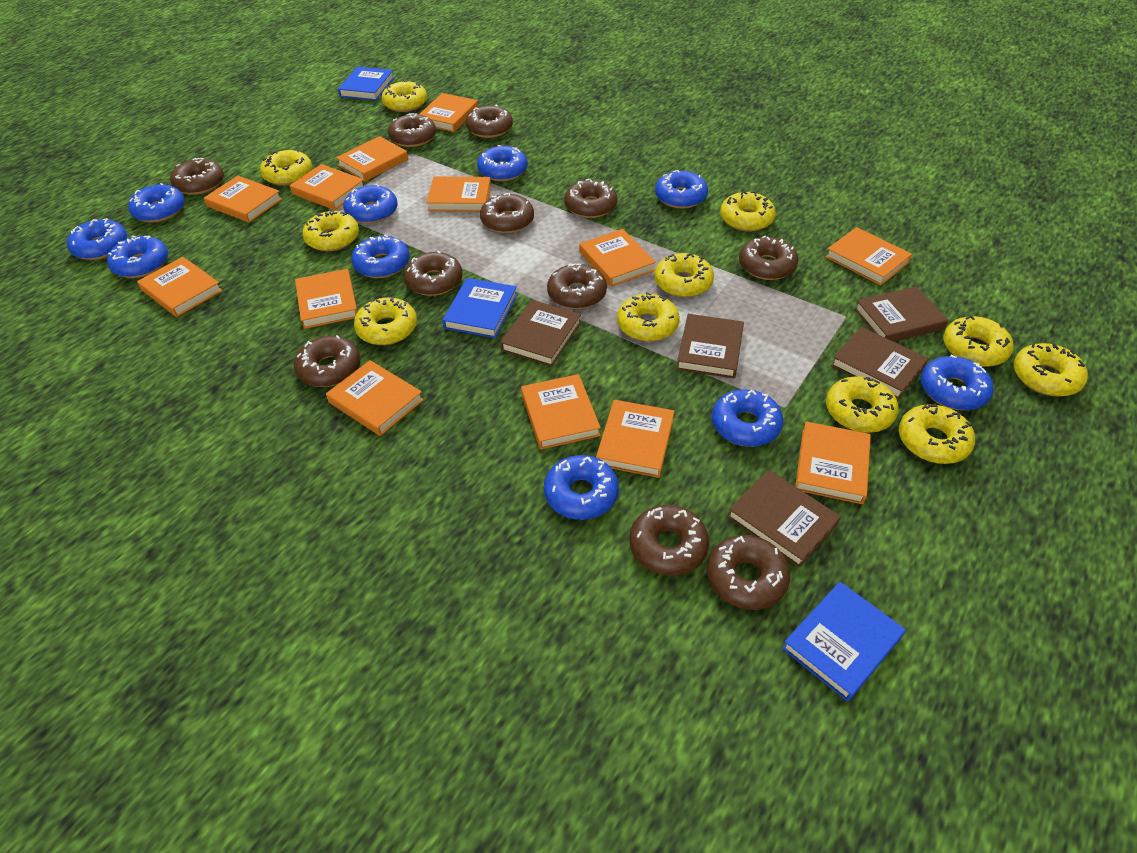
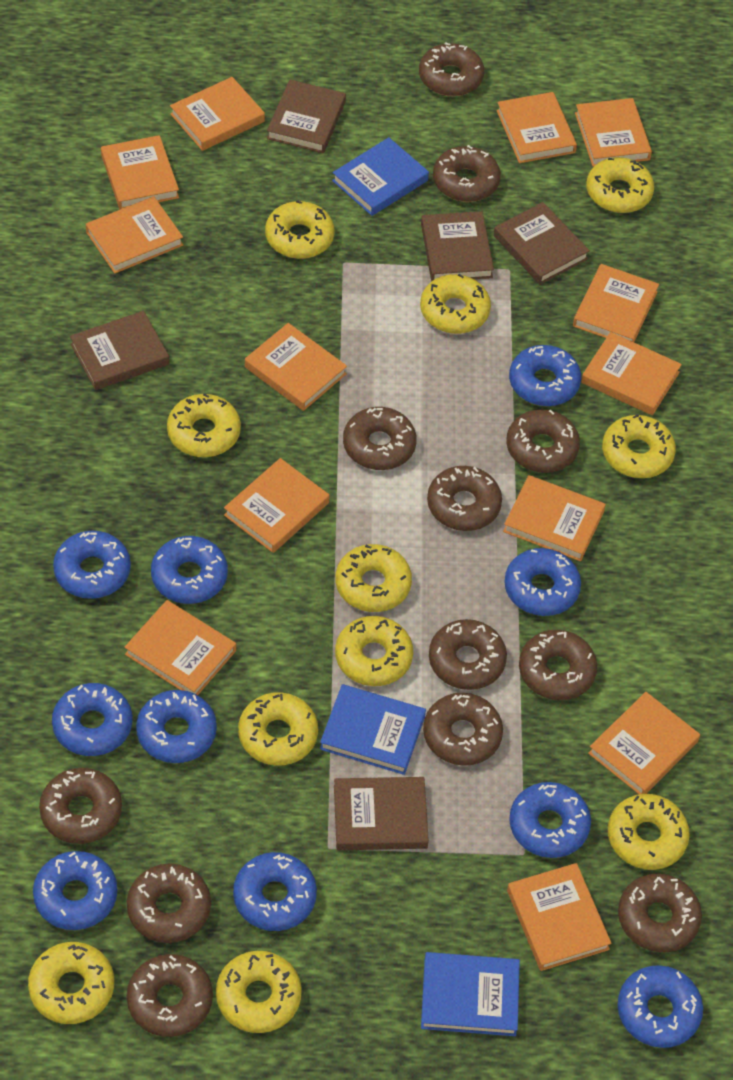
brown donut: [170,158,224,195] [294,335,361,387] [388,113,436,147] [403,251,463,296] [466,105,513,138] [480,193,534,233] [547,263,607,309] [564,178,617,218] [629,505,709,576] [707,535,790,610] [739,236,798,280] = 11 -> [39,768,122,844] [127,863,211,943] [127,954,213,1037] [343,407,417,470] [419,42,484,96] [423,693,503,766] [427,466,502,531] [429,619,507,690] [433,145,501,202] [506,409,580,473] [519,630,597,700] [618,874,702,952] = 12

